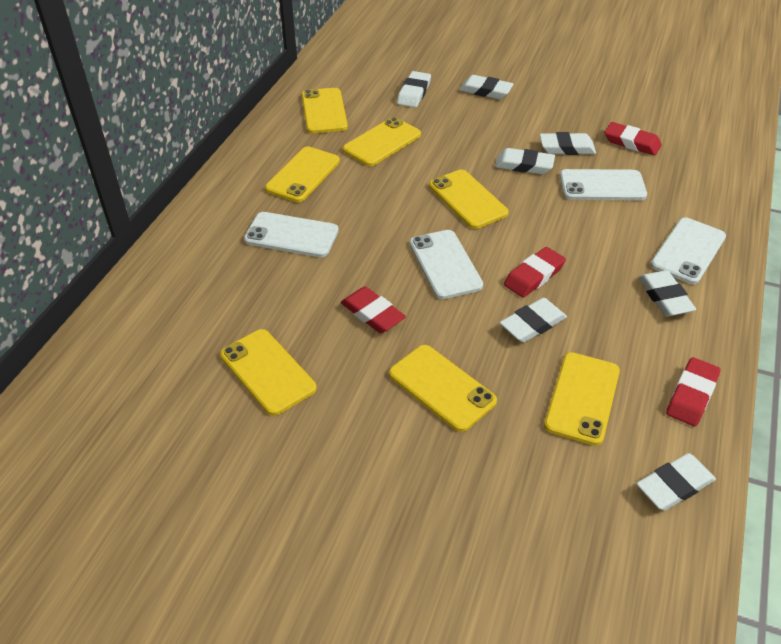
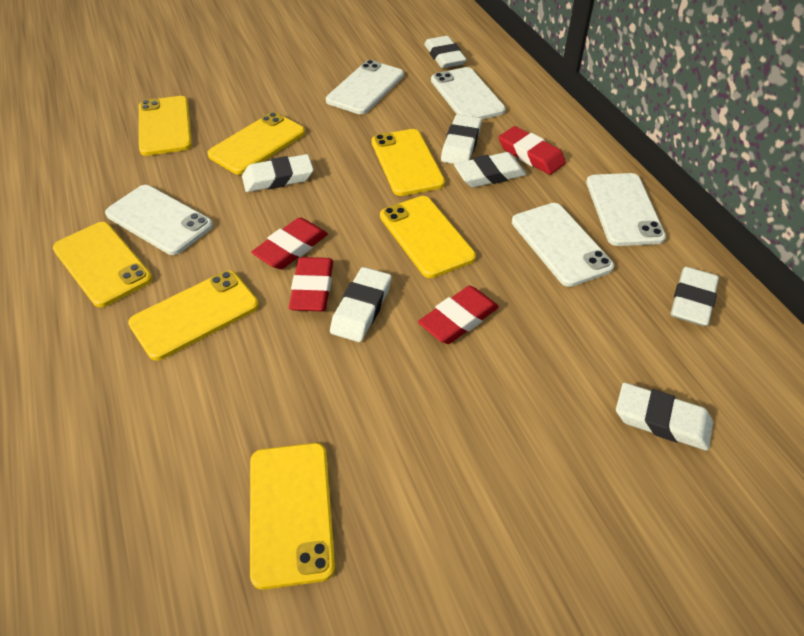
white phone: [244,212,339,257] [409,230,483,299] [560,169,647,200] [651,218,726,284] = 4 -> [105,185,213,255] [326,60,404,114] [431,67,506,120] [512,203,614,287] [586,173,666,246] = 5

